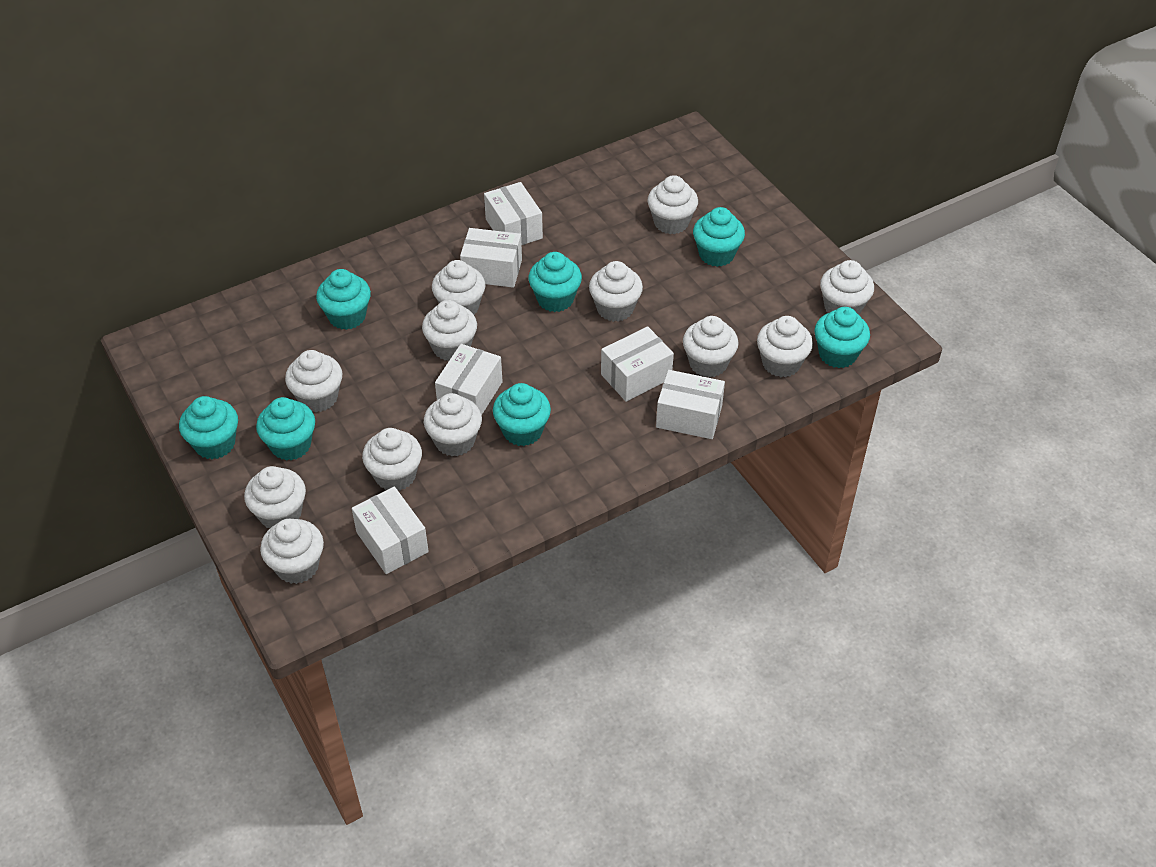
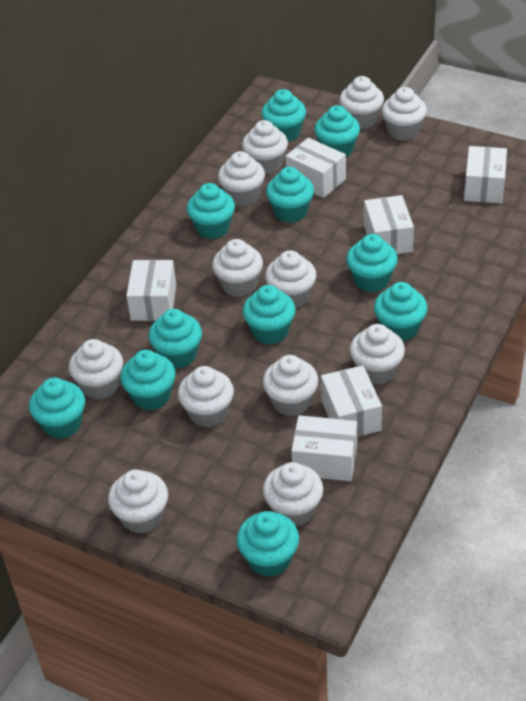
turquoise cupcake: [179,396,238,459] [256,397,315,461] [316,269,371,330] [493,383,551,446] [528,252,582,312] [693,207,745,267] [814,307,870,368] = 7 -> [29,377,85,439] [120,350,176,410] [148,309,202,368] [187,183,235,239] [237,511,299,577] [243,285,295,344] [262,89,306,142] [266,167,314,223] [315,105,360,157] [346,234,398,292] [374,282,428,341] = 11

